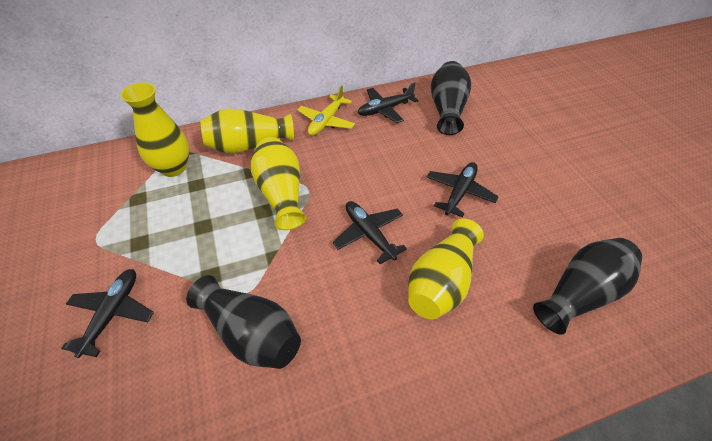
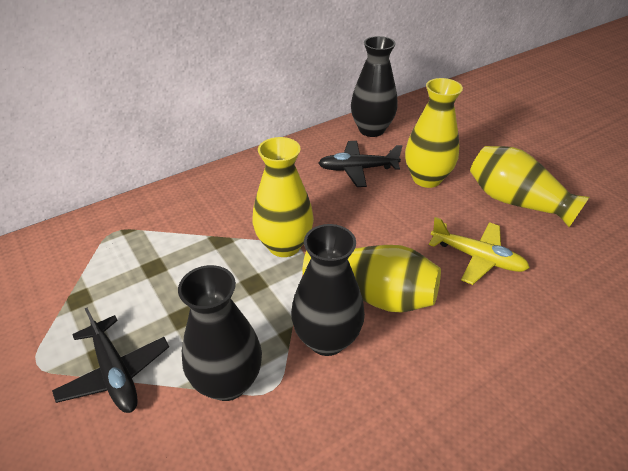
black plane: [61,269,154,358] [333,201,407,264] [358,82,419,123] [427,162,499,217] = 4 -> [52,308,169,413] [318,141,402,187] = 2

